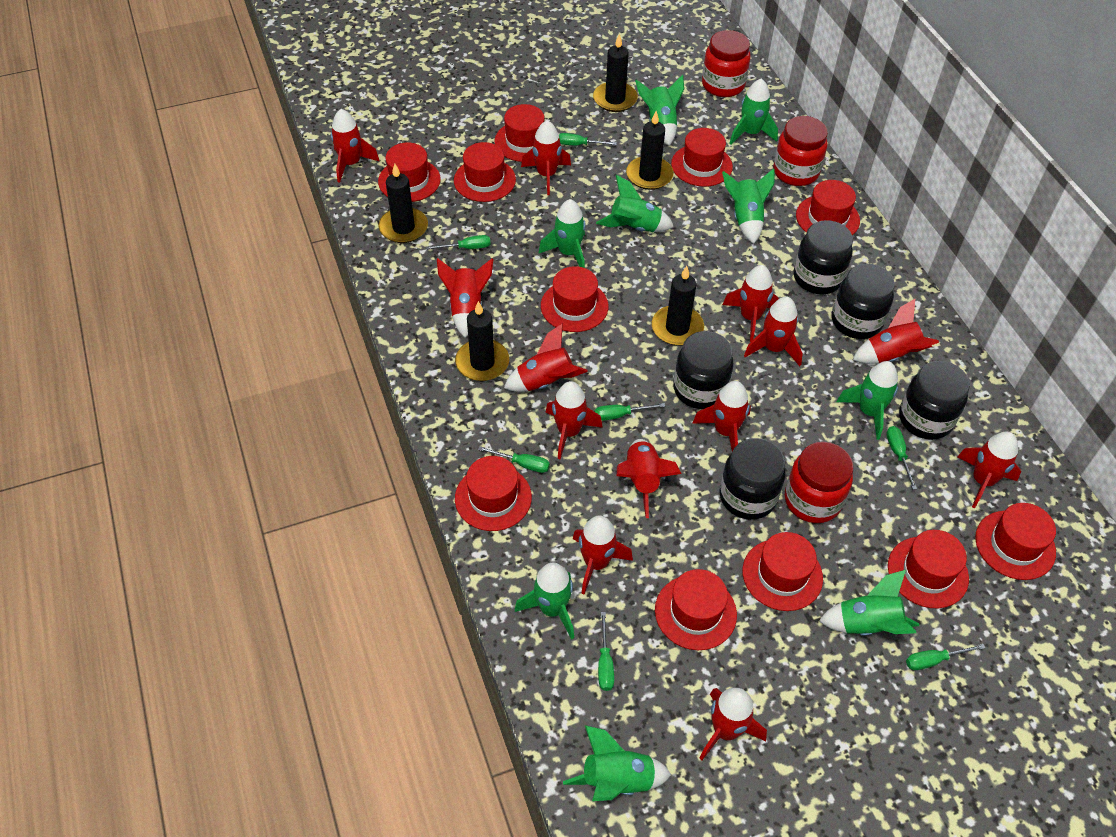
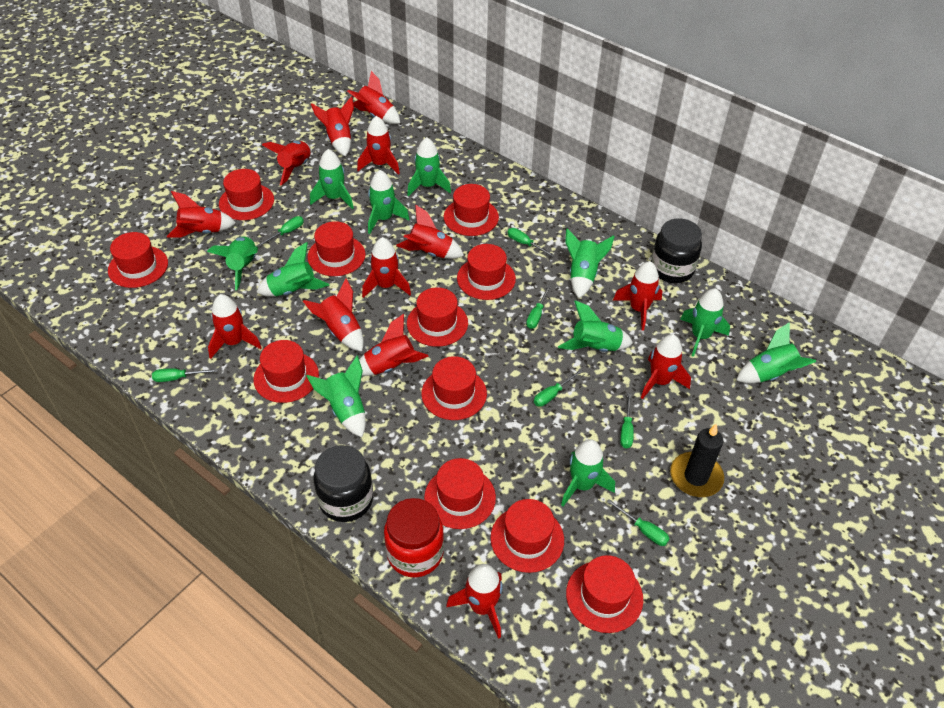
black candle: [378,164,428,243] [455,301,509,381] [593,34,638,112] [626,111,674,190] [652,266,704,346] = 5 -> [670,424,724,497] = 1
black jar: [673,331,734,409] [719,438,785,520] [793,220,853,294] [832,263,895,339] [899,361,970,440] = 5 -> [314,445,373,522] [651,218,702,283] = 2
green rocket: [515,563,574,640] [539,199,586,268] [563,725,671,801] [596,175,674,232] [635,75,684,146] [722,168,775,244] [729,78,778,145] [819,570,919,636] [837,361,898,440] = 9 -> [207,236,259,290] [256,242,329,296] [306,356,366,437] [310,149,354,209] [368,170,410,234] [407,137,451,196] [558,300,633,352] [561,439,615,507] [565,228,615,298] [680,289,730,357] [736,322,816,383] = 11
red jar: [702,30,751,97] [773,116,828,186] [785,442,853,523] = 3 -> [384,498,444,577] = 1

